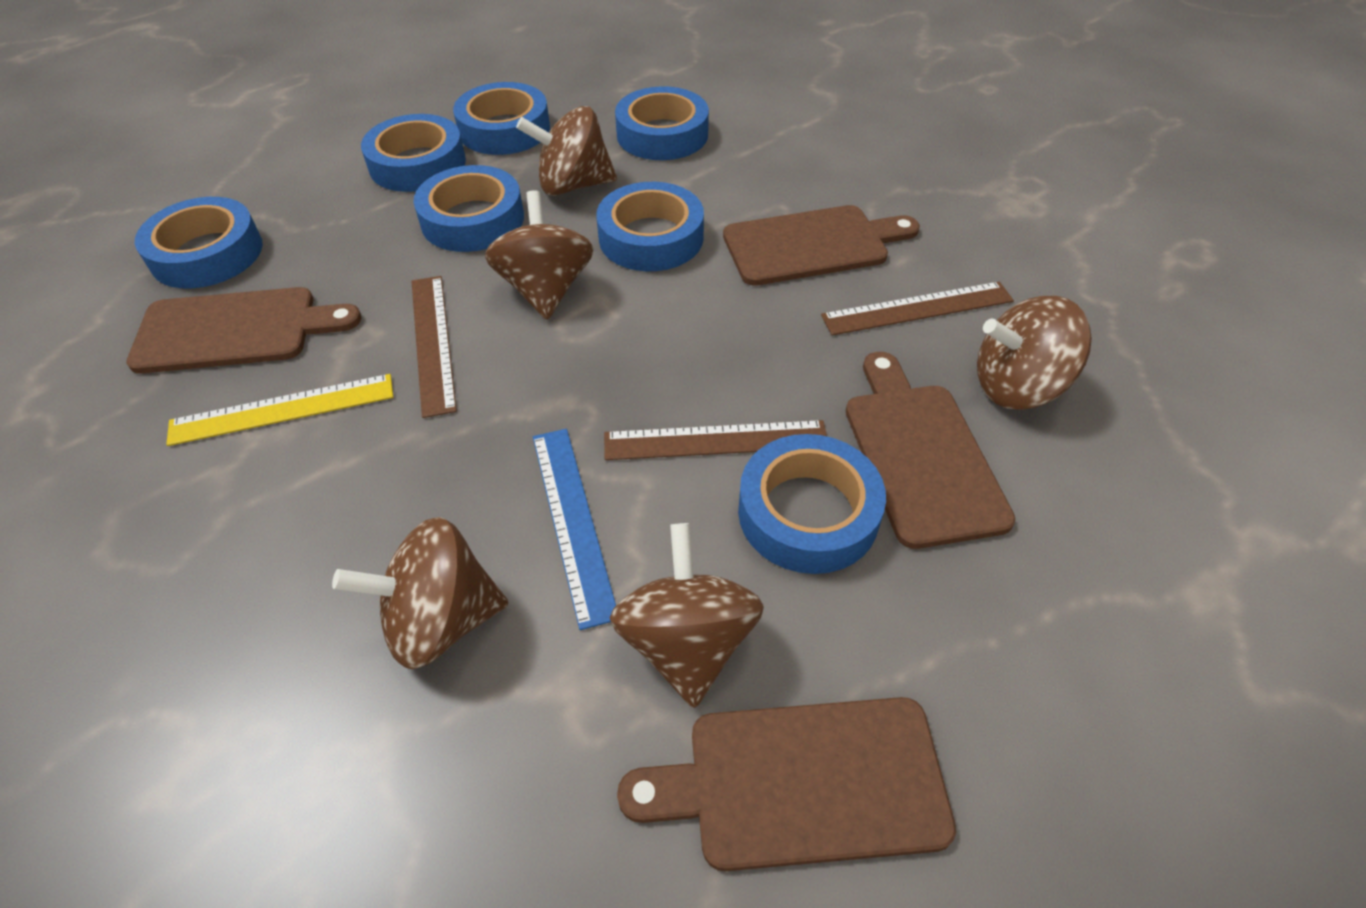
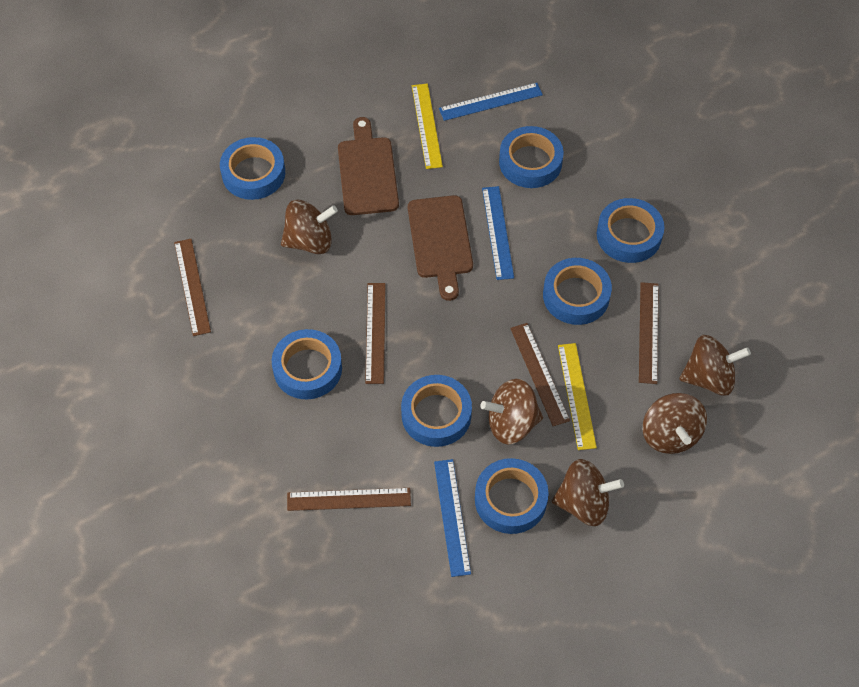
blue ruler: [533,429,616,630] = 1 -> [434,459,471,577] [439,83,543,121] [482,186,514,280] = 3
brown cutting board: [126,287,361,374] [617,697,956,871] [723,205,920,286] [846,352,1015,549] = 4 -> [338,117,399,215] [408,195,473,301] = 2
brown ruler: [411,276,457,418] [604,420,827,460] [821,282,1014,335] = 3 -> [174,239,211,336] [287,488,411,511] [365,283,386,384] [510,323,570,426] [639,282,659,384] = 5
yellow ruler: [166,374,393,446] = 1 -> [412,83,443,169] [558,343,597,450] = 2

